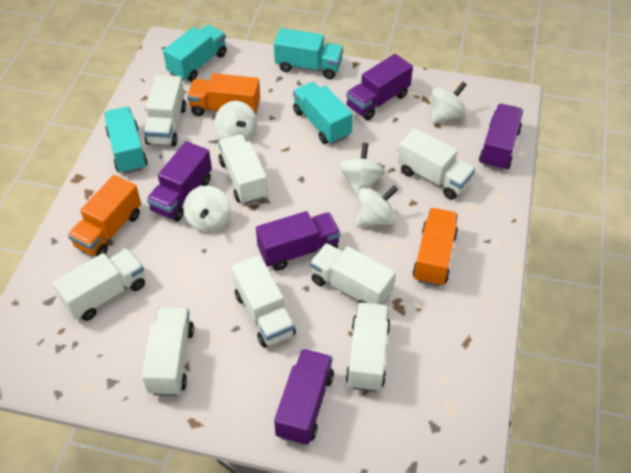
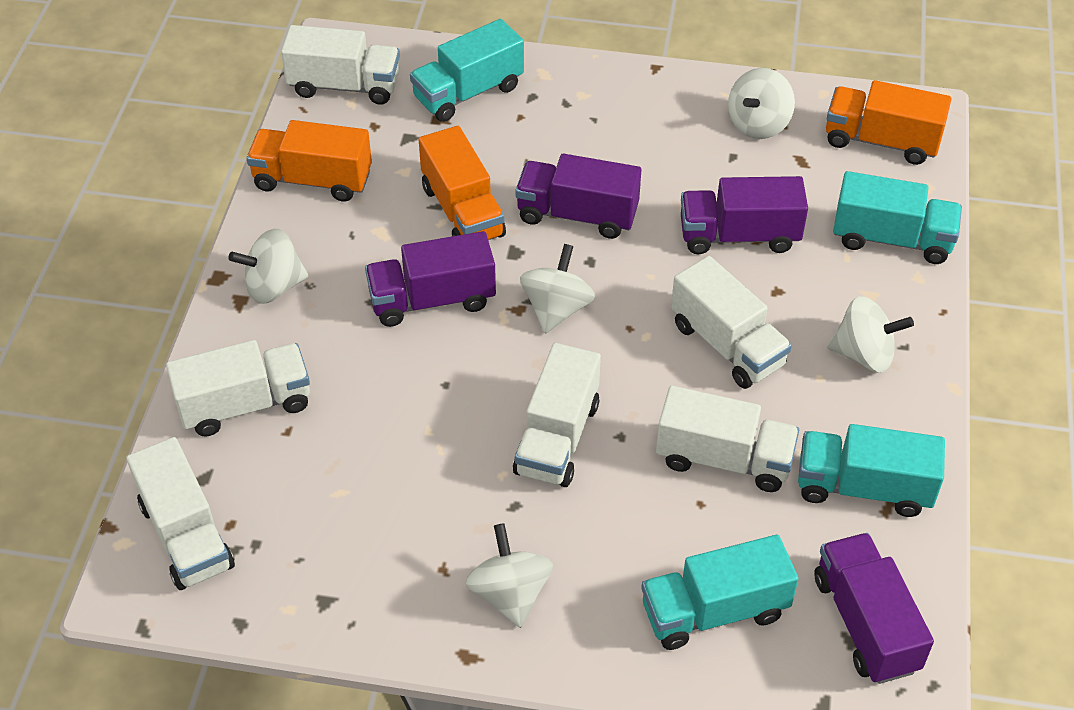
purple truck: [147,141,212,221] [256,211,341,271] [274,349,334,445] [346,54,413,120] [479,104,523,171] = 5 -> [365,231,496,327] [515,153,641,239] [681,176,808,254] [814,533,934,684] = 4
white truck: [53,248,145,321] [142,308,194,396] [144,75,186,146] [218,134,268,205] [231,255,296,347] [310,243,396,305] [346,302,390,392] [397,128,475,200] = 8 -> [126,437,235,590] [166,340,310,437] [281,25,400,105] [513,343,601,487] [656,386,799,492] [671,256,792,389] = 6

